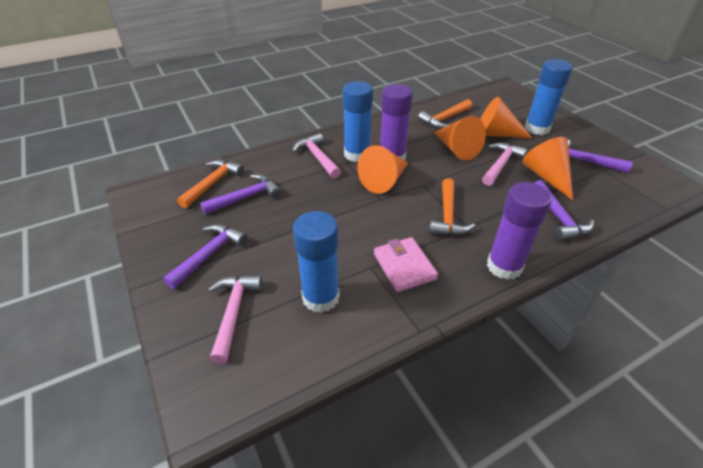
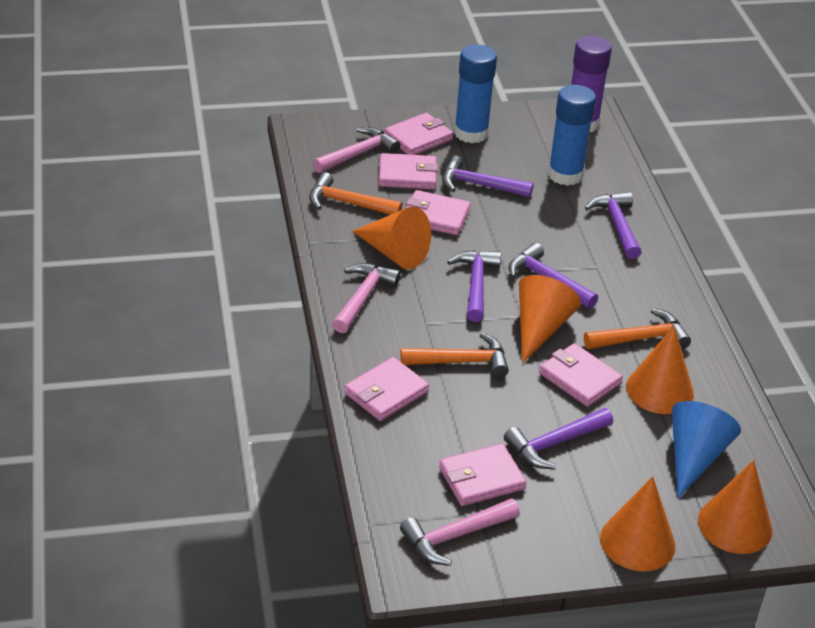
blue cone: none = 0 -> [672,401,741,498] = 1
blue glue stick: [293,211,340,313] [343,81,373,162] [525,59,573,135] = 3 -> [454,45,497,143] [548,85,596,186] = 2
orange cone: [357,145,408,194] [434,116,486,161] [481,97,532,138] [522,137,573,201] = 4 -> [352,207,431,269] [519,275,581,363] [600,476,676,571] [626,326,694,414] [698,460,772,554] = 5
pink wallet: [374,237,438,292] = 1 -> [344,357,429,421] [379,153,438,190] [384,113,453,155] [406,190,471,235] [439,443,526,506] [539,343,623,407] = 6
purple glue stick: [380,84,413,160] [487,182,552,280] = 2 -> [571,36,612,132] = 1
purple hammer: [163,224,247,289] [200,174,281,214] [534,180,594,240] [567,139,633,173] = 4 -> [442,155,534,197] [447,250,501,322] [504,408,613,469] [508,243,598,309] [585,192,642,259] = 5

